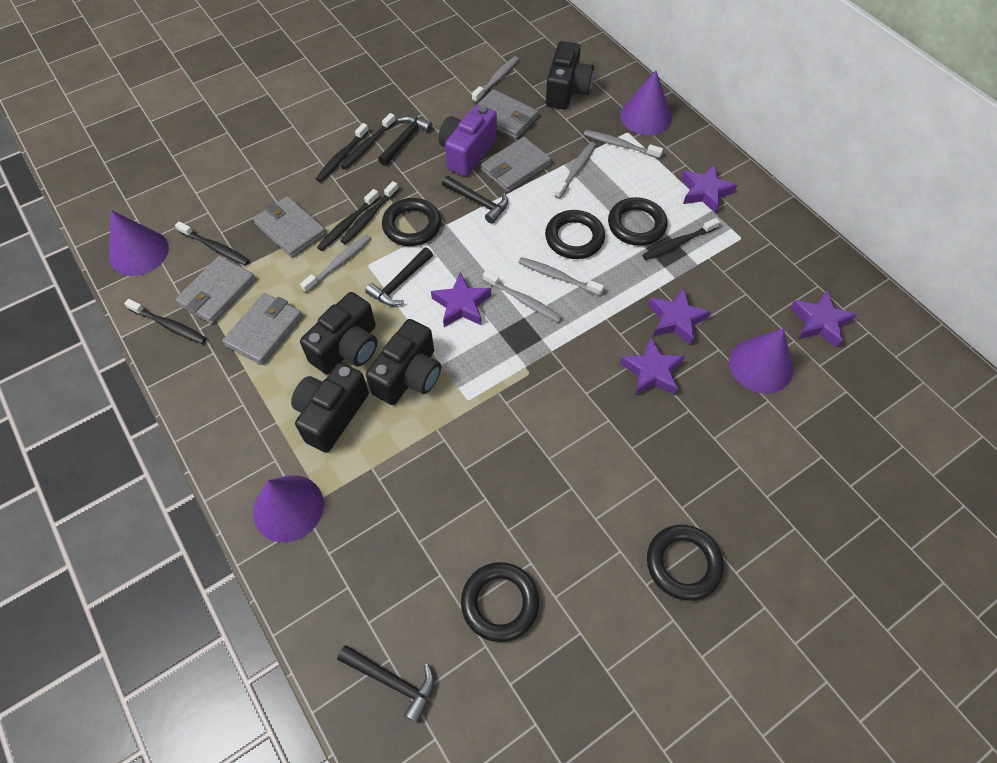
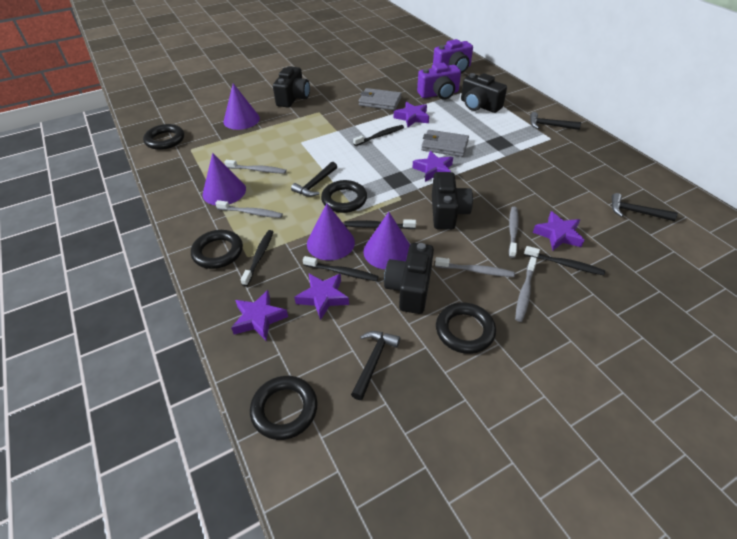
black toothbrush: [124,299,207,344] [175,221,250,266] [316,123,369,182] [317,189,379,251] [341,113,396,169] [341,181,399,244] [642,218,720,260] = 7 -> [241,230,273,286] [303,256,379,281] [344,219,416,229] [353,125,404,146] [524,246,605,275] = 5
grey toothbrush: [300,234,371,293] [472,56,519,103] [483,270,563,323] [518,257,604,296] [554,142,596,199] [584,130,663,159] = 6 -> [215,200,283,218] [224,160,286,174] [435,257,515,277] [509,207,519,258] [515,257,537,322] = 5
grey wallet: [175,256,256,324] [222,293,303,365] [253,196,326,258] [477,89,538,139] [481,137,551,192] = 5 -> [359,88,402,110] [421,130,469,157] = 2
purple camera: [438,105,497,176] = 1 -> [417,63,461,100] [433,39,473,73] = 2

